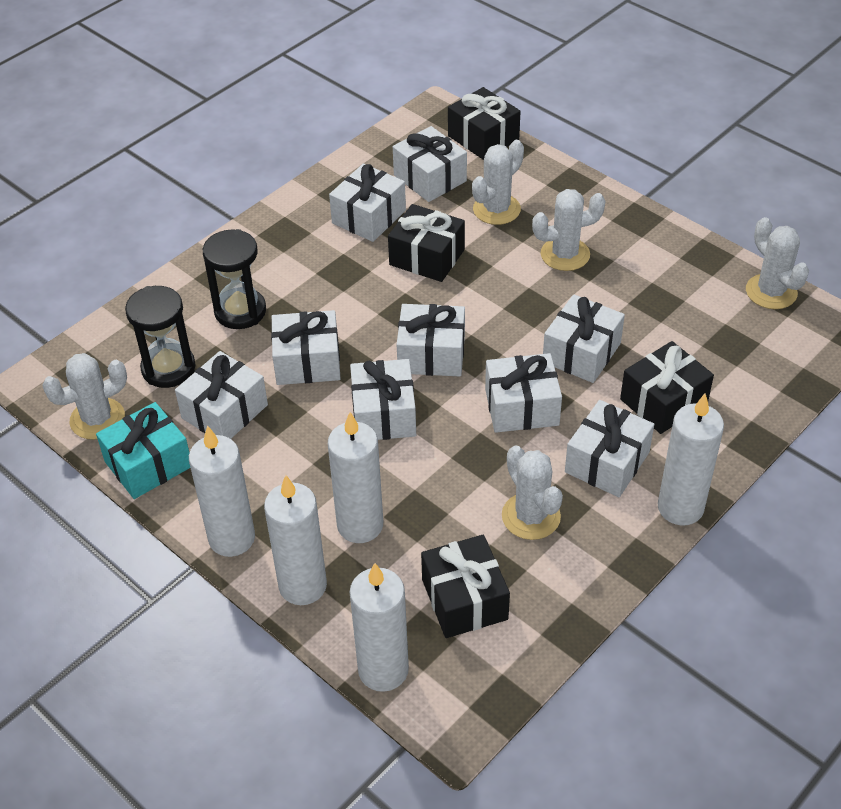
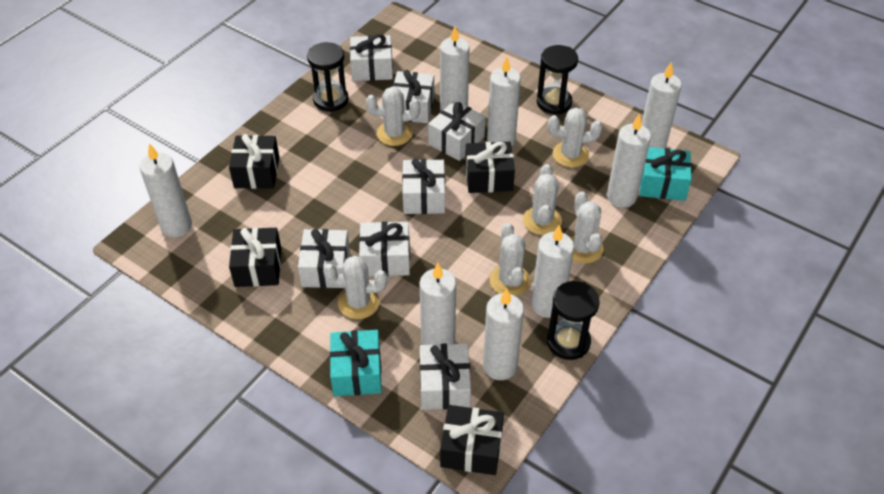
black hourglass: [125,286,195,388] [203,229,266,329] = 2 -> [307,42,349,112] [537,45,578,114] [547,281,599,360] = 3
turquoise gift: [96,402,190,499] = 1 -> [330,330,382,396] [640,147,692,201] = 2
white cactus: [42,353,127,440] [472,140,524,225] [502,446,563,540] [532,189,605,271] [746,217,809,309] = 5 -> [323,256,387,319] [366,87,420,146] [490,223,531,296] [523,164,562,235] [548,108,602,168] [569,191,603,264] = 6
white candle: [189,425,255,557] [264,475,327,605] [328,412,383,543] [350,563,409,692] [658,394,724,525] = 5 -> [140,143,192,237] [420,263,456,345] [440,26,470,111] [483,289,524,380] [487,57,521,147] [531,225,574,318] [607,114,651,208] [642,62,682,149] = 8
white gift: [175,351,268,439] [271,310,341,385] [329,163,406,242] [350,359,416,440] [393,126,467,202] [397,304,465,376] [485,353,562,433] [543,294,625,383] [565,400,654,497] = 9 -> [298,229,350,288] [350,34,393,81] [359,221,410,276] [393,70,434,123] [402,159,445,214] [420,344,471,410] [428,100,486,161] = 7

